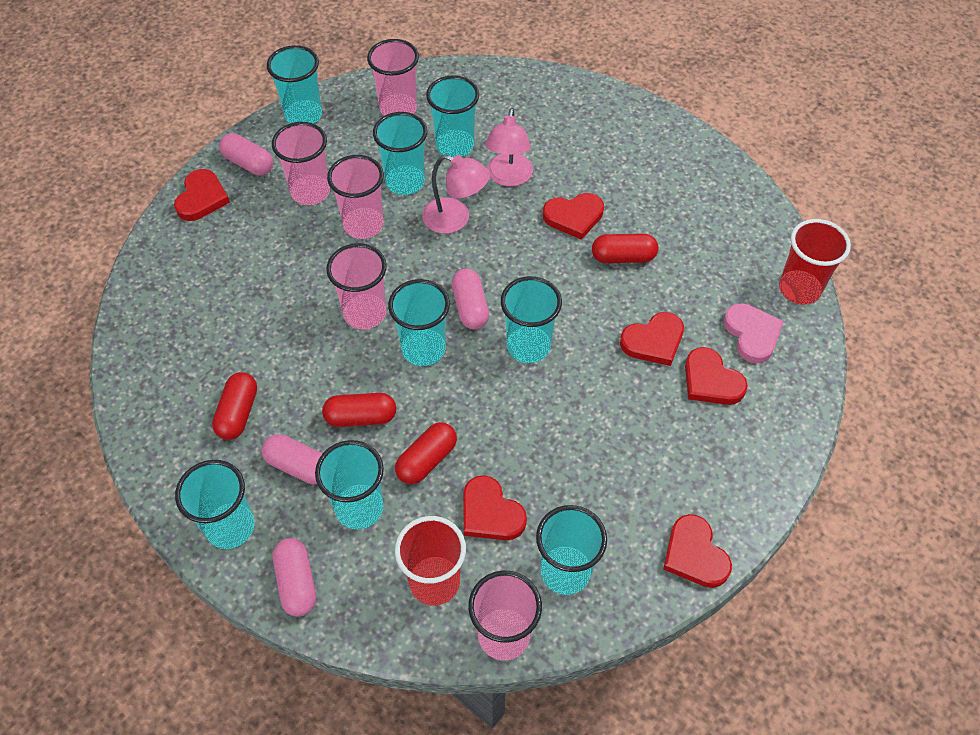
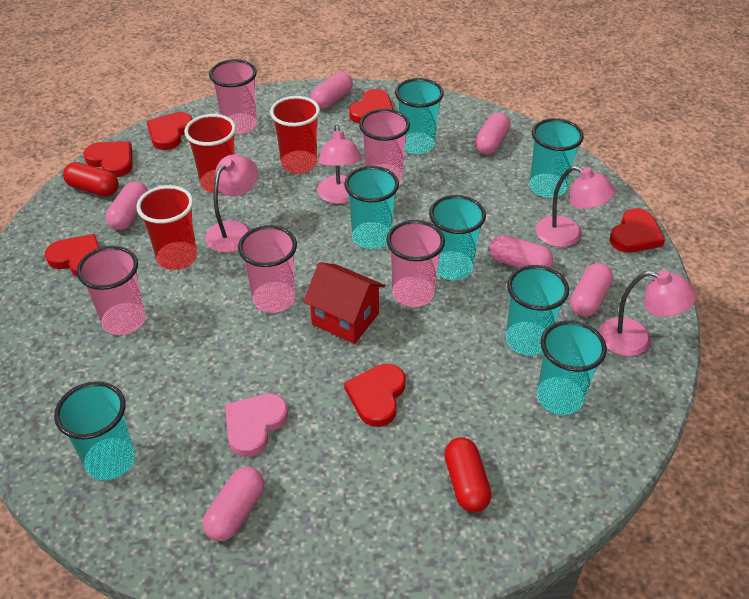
pink capsule: [219,133,273,175] [262,434,323,484] [273,538,316,617] [452,269,489,329] = 4 -> [106,181,148,230] [203,467,264,541] [311,72,353,109] [475,112,510,155] [489,235,553,268] [570,263,613,317] = 6
pink lamp: [422,155,490,234] [485,108,533,186] = 2 -> [205,154,258,253] [317,125,362,204] [536,166,616,247] [599,270,697,356] = 4
red capsule: [212,372,257,440] [322,393,396,427] [395,422,457,484] [592,234,658,263] = 4 -> [63,162,119,197] [444,437,491,513] = 2
red cup: [395,516,466,606] [779,219,851,305] = 2 -> [137,185,197,270] [184,114,236,193] [270,96,320,174] = 3
red house: none = 0 -> [303,262,385,344] = 1
turquoise cup: [175,460,254,549] [267,45,322,124] [315,440,384,529] [373,112,427,195] [388,279,450,366] [426,75,479,157] [501,276,562,363] [536,505,607,595] = 8 -> [54,381,135,480] [344,166,399,249] [395,78,444,155] [429,195,486,280] [506,265,569,356] [529,118,584,198] [537,320,607,415] = 7

